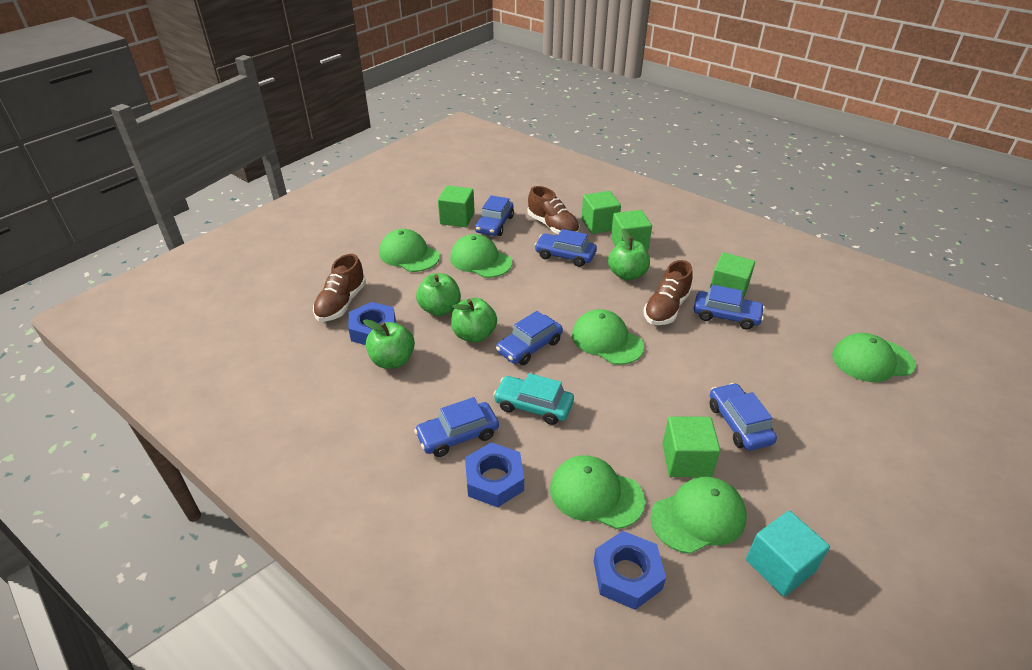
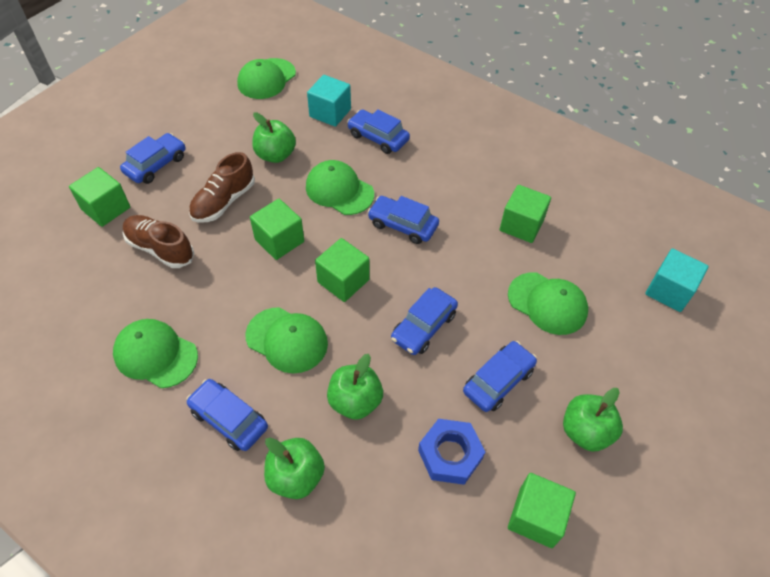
blue nut: [348,302,396,345] [465,442,524,507] [594,531,666,610] = 3 -> [418,419,485,485] = 1
brown shoe: [313,254,366,322] [527,186,580,234] [643,260,693,325] = 3 -> [123,215,194,268] [189,152,255,223] = 2
green cap: [379,229,440,272] [450,234,512,278] [550,455,645,529] [572,309,644,365] [650,477,747,554] [832,333,916,382] = 6 -> [113,319,198,388] [237,58,296,99] [245,307,328,374] [306,160,374,215] [508,272,588,335] = 5
turquoise car: [493,373,574,425] = 1 -> none = 0
turquoise cube: [746,511,830,597] = 1 -> [307,75,351,127] [645,249,709,312] = 2

